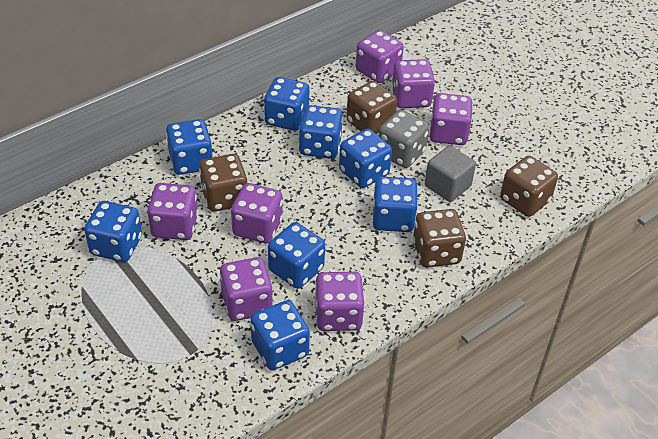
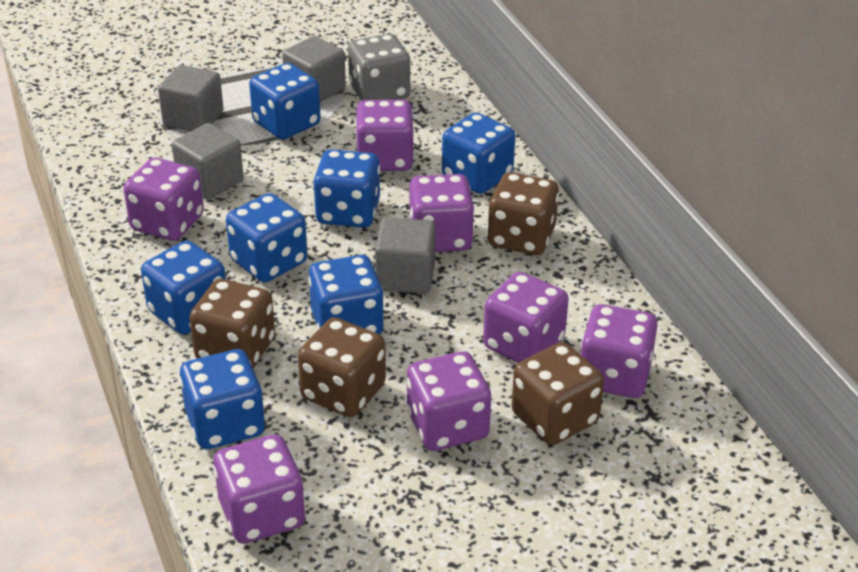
blue dice: [84,201,142,262] [166,119,213,175] [250,300,310,370] [264,77,310,131] [268,222,325,289] [299,105,343,159] [339,129,392,188] [373,177,418,232] = 8 -> [141,241,226,335] [180,349,265,449] [226,193,308,282] [249,63,321,139] [308,255,384,335] [313,149,380,228] [442,112,515,194] = 7
grey cube: [425,146,476,202] = 1 -> [158,65,224,131] [172,123,244,200] [282,36,346,102] [375,217,436,294] = 4

